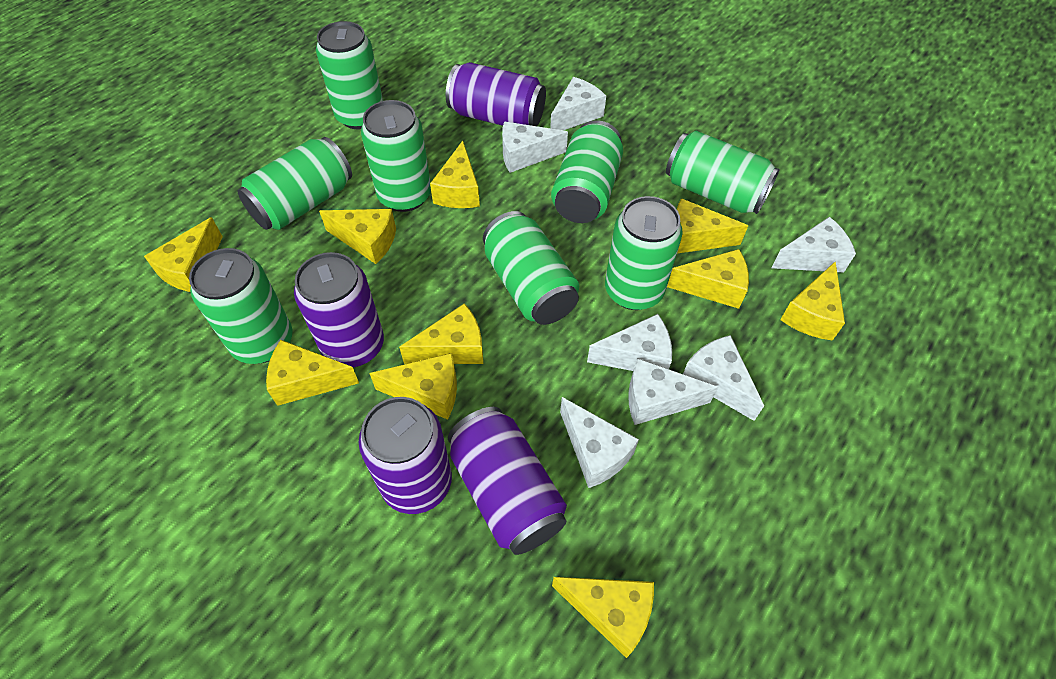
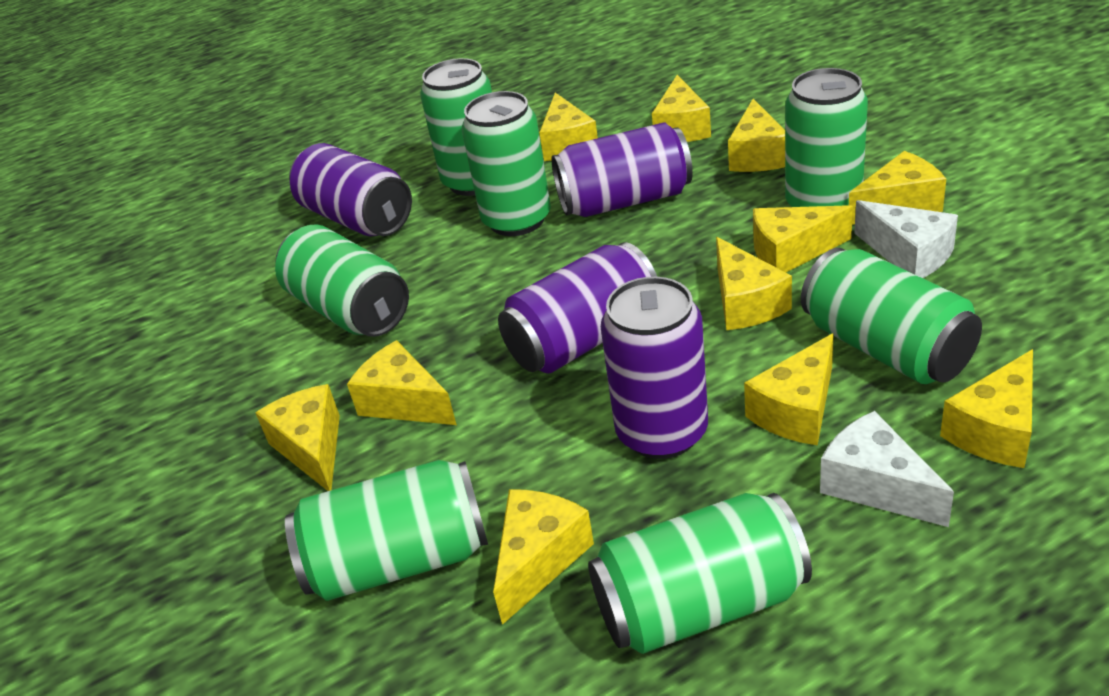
green can: [189,248,292,364] [237,137,352,230] [316,21,383,129] [361,100,431,212] [483,211,579,325] [551,120,623,223] [605,196,683,310] [666,130,780,214] = 8 -> [275,224,409,337] [285,460,488,601] [420,58,492,196] [462,91,551,236] [588,493,812,654] [785,68,868,207] [801,248,982,384] = 7
white cheese: [502,122,568,173] [550,77,606,130] [560,397,639,488] [587,314,672,371] [628,358,718,425] [683,335,764,421] [772,217,856,273] = 7 -> [820,411,954,527] [854,200,958,278] = 2
yellow cheese: [144,217,223,292] [266,340,359,406] [319,209,396,264] [369,353,457,420] [399,303,483,364] [430,141,480,208] [552,577,654,658] [667,249,749,309] [677,198,748,254] [780,261,845,341] = 10 -> [255,384,340,491] [347,340,457,425] [493,489,594,625] [539,93,598,161] [652,75,711,142] [716,237,792,330] [728,99,785,172] [744,333,834,445] [753,205,853,272] [849,151,946,225] [940,349,1033,468] = 11

